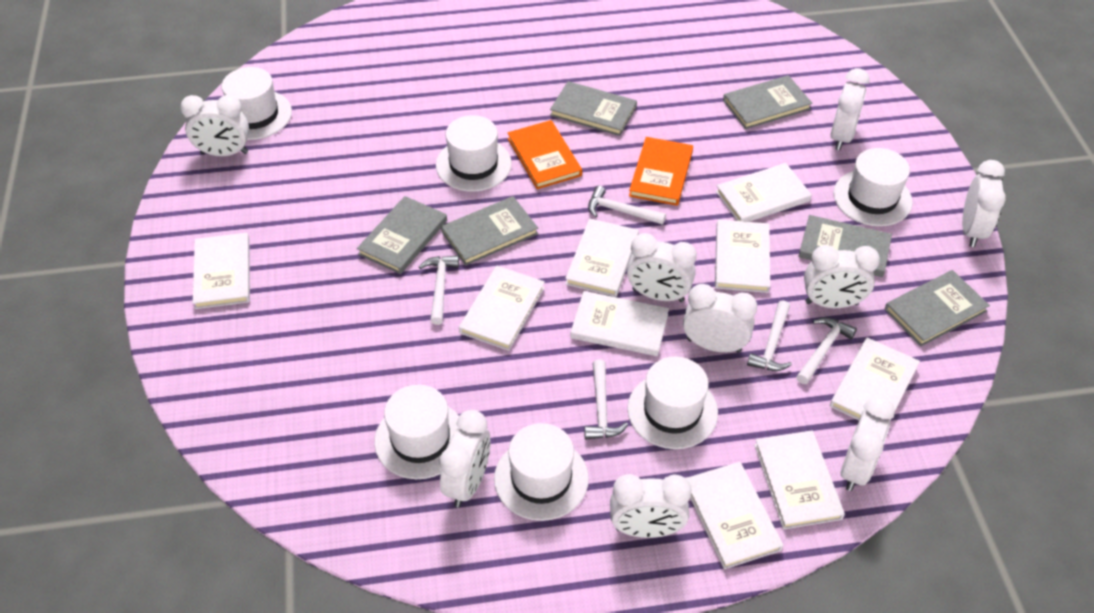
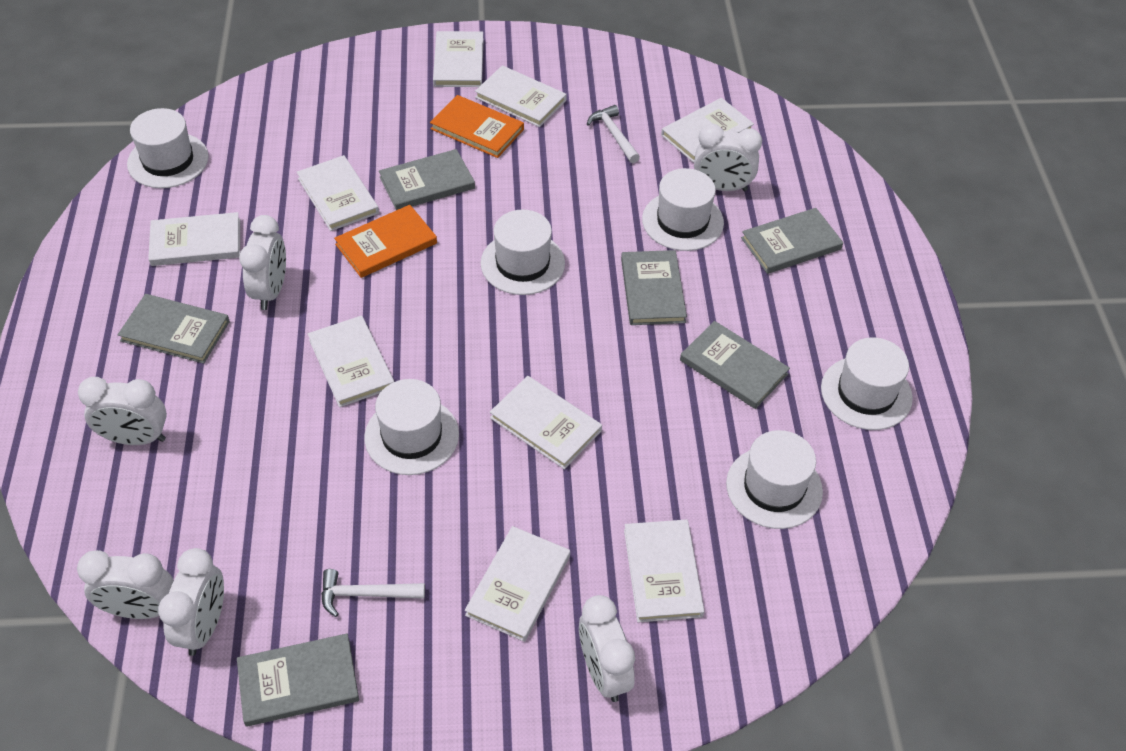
white clock: [180,95,249,156] [439,410,491,507] [610,474,692,538] [627,233,697,302] [683,284,757,353] [804,245,880,308] [830,68,870,151] [841,396,895,491] [962,160,1006,247] = 9 -> [77,550,174,619] [78,377,167,445] [158,548,224,656] [239,215,286,310] [579,595,635,702] [694,124,762,191] = 6
white hammer: [419,256,459,325] [584,360,628,439] [588,186,666,225] [747,300,792,371] [796,317,857,384] = 5 -> [321,569,425,617] [587,105,640,163] = 2

